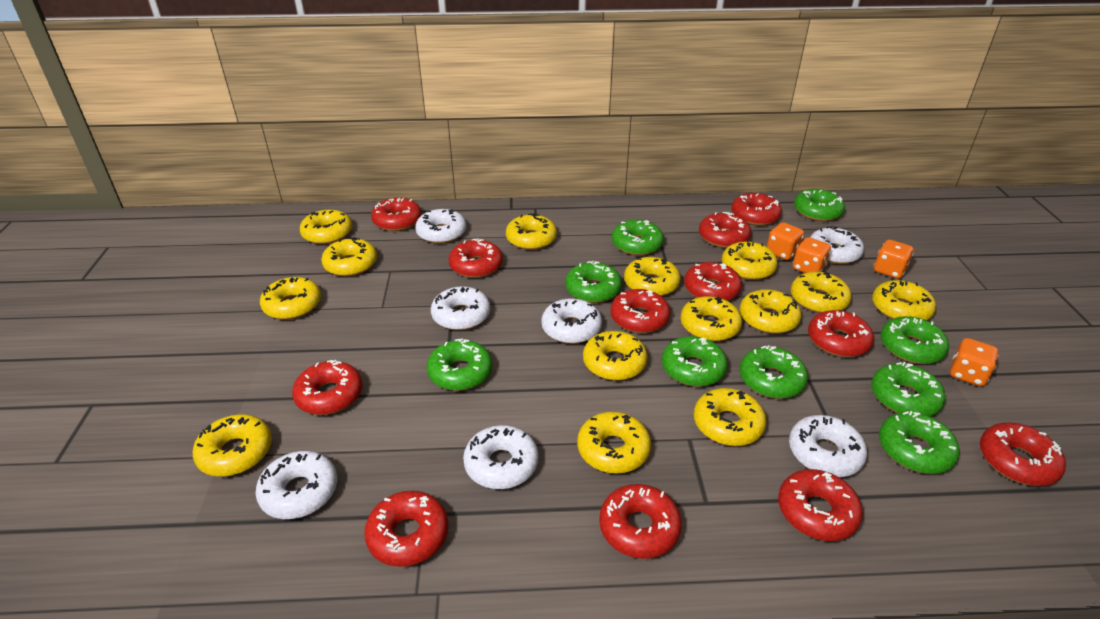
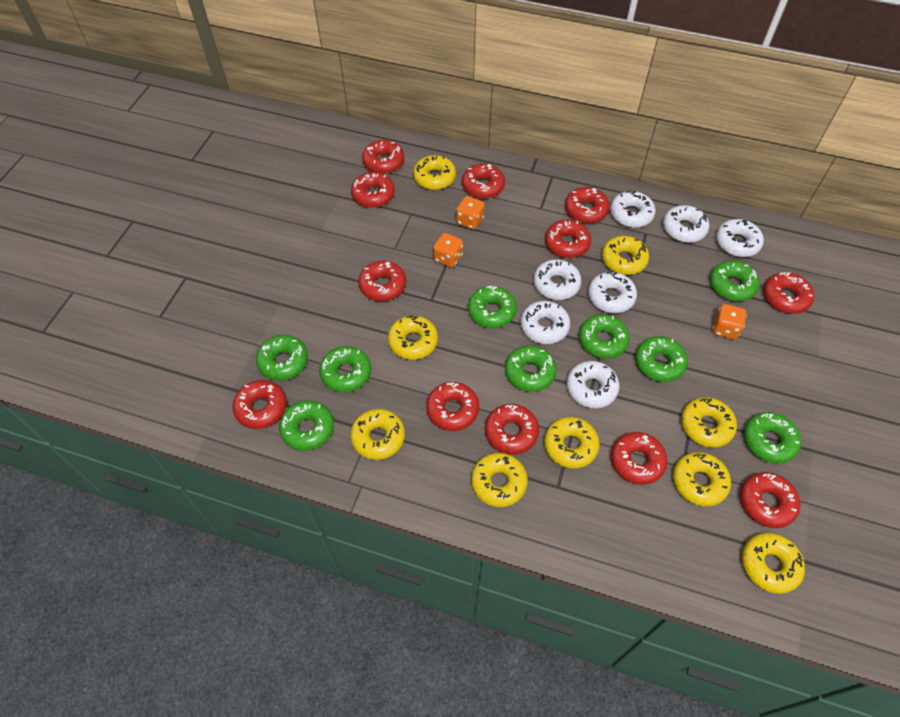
orange dice: [767,222,804,260] [793,237,831,273] [874,240,914,279] [950,338,998,386] = 4 -> [433,233,463,268] [456,196,485,230] [712,304,747,340] = 3
yellow donut: [193,414,272,477] [260,277,321,320] [300,210,352,244] [321,237,377,277] [506,213,557,250] [577,412,651,474] [583,331,648,380] [624,257,681,296] [680,296,742,341] [694,388,766,446] [722,241,778,280] [740,289,801,334] [791,272,852,313] [872,280,936,320] = 14 -> [350,409,405,460] [388,315,438,360] [413,155,456,190] [471,453,528,507] [544,417,600,469] [602,236,649,275] [673,452,731,507] [681,397,737,448] [742,533,805,594] = 9

